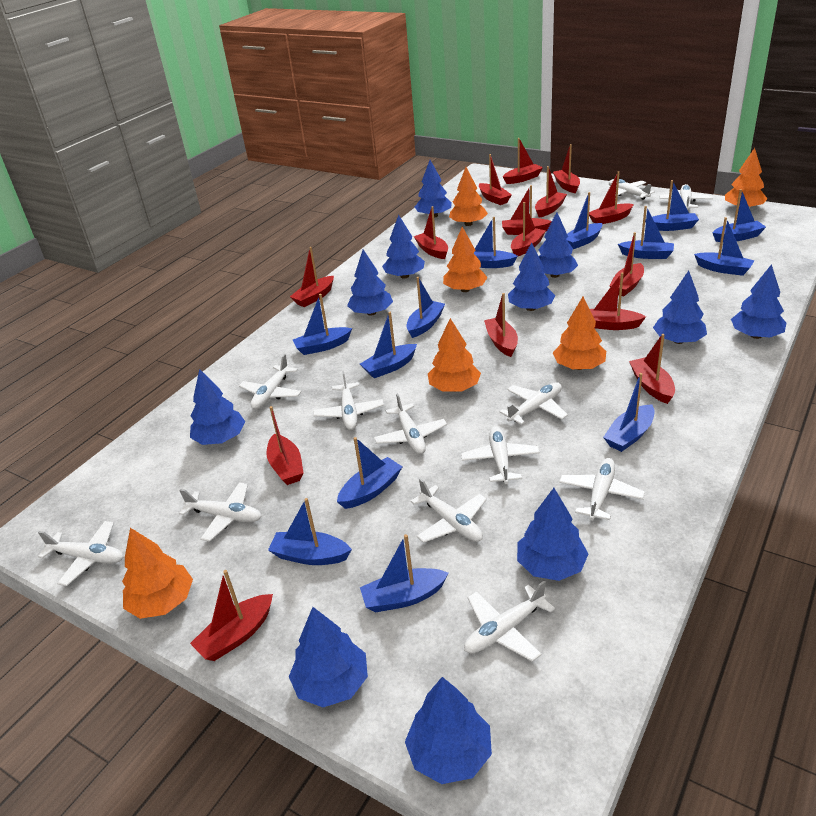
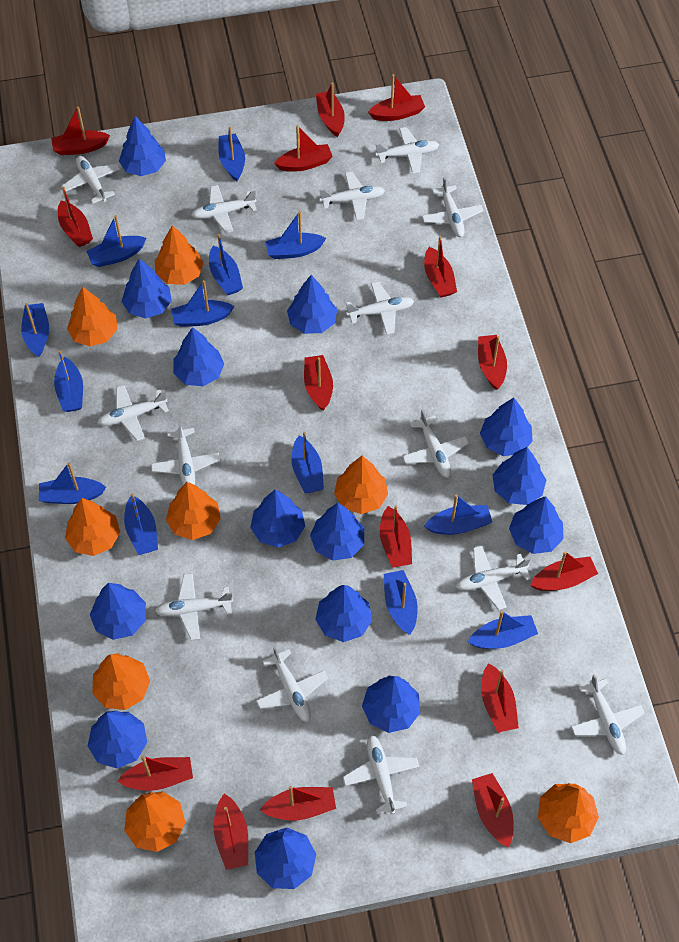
blue tree: [190,369,245,445] [289,607,368,707] [347,249,393,316] [382,215,425,278] [405,677,492,784] [415,160,452,218] [508,242,555,311] [517,488,588,581] [539,212,578,278] [653,271,707,344] [731,264,786,339] = 11 -> [88,710,147,768] [90,583,146,640] [119,116,166,176] [121,259,172,318] [174,327,224,386] [250,489,305,547] [255,828,316,889] [287,275,337,334] [310,503,364,561] [315,585,372,642] [362,676,420,733] [480,398,533,456] [493,447,546,505] [509,496,564,554] = 14
orange tree: [122,528,193,619] [428,318,481,392] [443,227,488,292] [449,167,488,226] [553,297,606,370] [725,148,767,207] = 6 -> [65,498,120,556] [67,287,118,347] [92,653,150,710] [124,791,186,852] [155,225,204,285] [166,482,221,540] [334,456,388,514] [538,783,599,843] = 8
white plane: [38,521,123,586] [179,482,262,542] [239,354,301,409] [313,371,384,430] [374,393,447,454] [411,478,487,543] [461,426,540,484] [464,581,555,662] [499,382,568,425] [559,458,645,521] [609,179,655,200] [660,184,713,210] = 12 -> [61,156,120,203] [98,385,169,441] [151,420,220,485] [155,573,233,640] [192,185,257,233] [256,646,328,722] [319,172,385,220] [343,735,419,815] [346,281,414,335] [375,127,439,174] [402,409,469,478] [422,177,484,237] [456,545,531,610] [571,674,644,755] = 14

